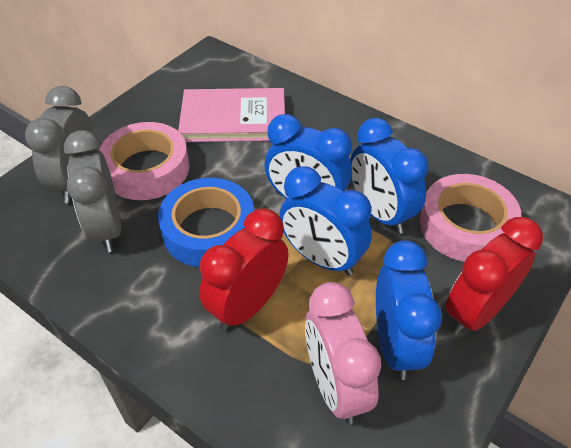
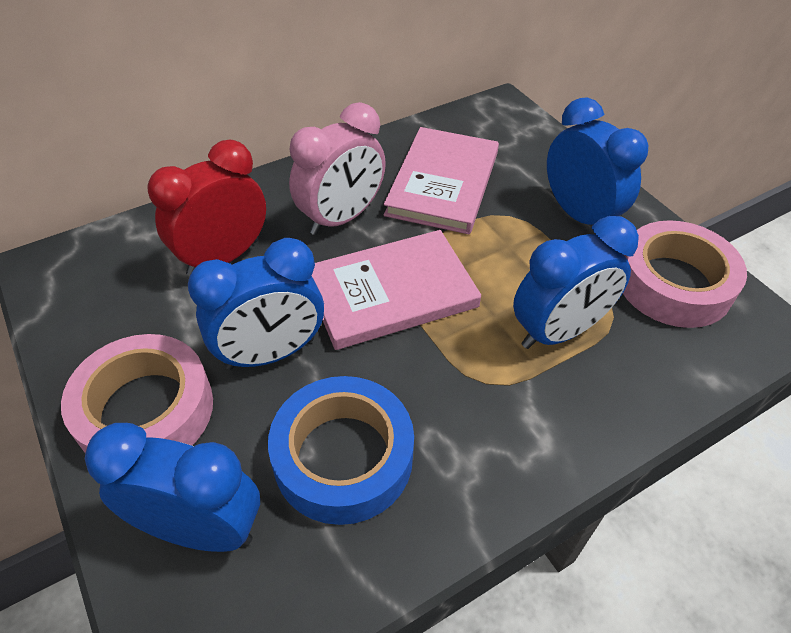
grey clock: [25,86,95,203] [64,130,121,253] = 2 -> none = 0
pink book: [178,88,285,142] = 1 -> [312,230,481,350] [384,127,499,234] = 2
red clock: [199,208,289,331] [446,217,543,335] = 2 -> [147,140,266,276] = 1

